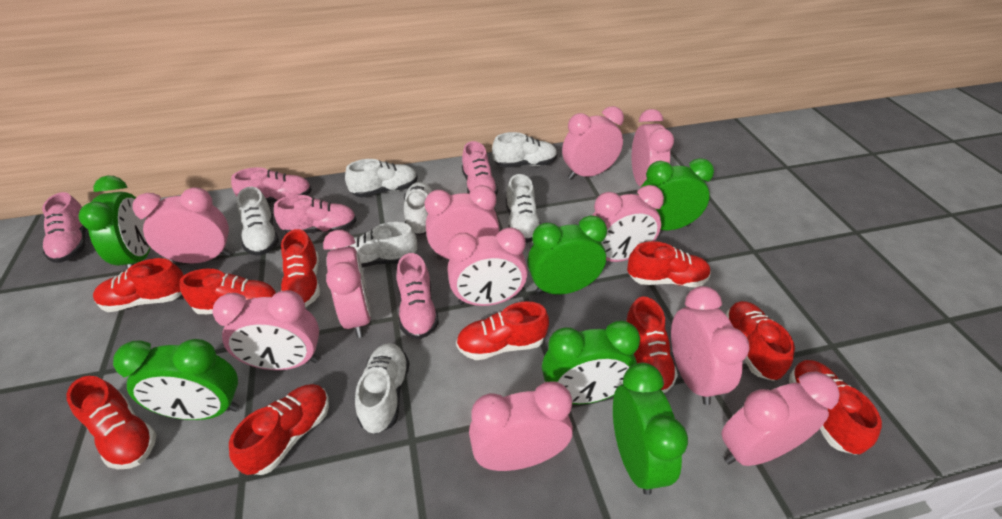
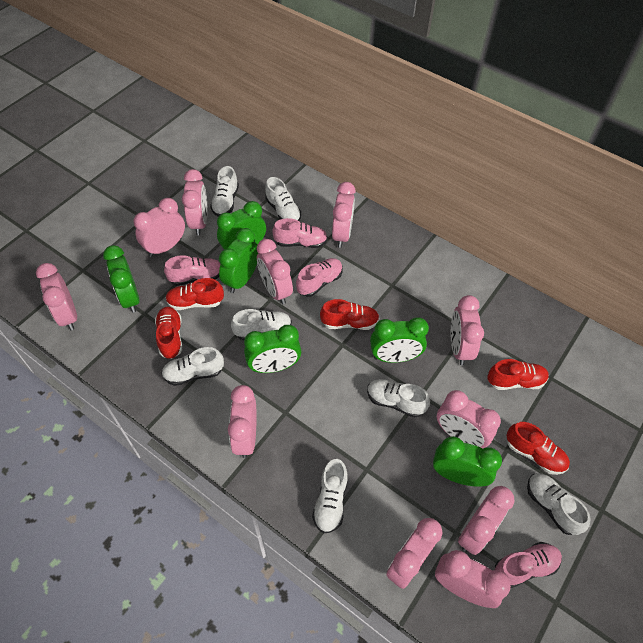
pink shoe: [42,192,87,263] [231,167,312,203] [274,195,357,234] [397,253,439,339] [462,141,498,195] = 5 -> [164,255,220,286] [272,218,328,248] [296,258,343,297] [495,542,562,588] = 4
red shoe: [66,376,157,469] [93,258,184,312] [179,269,276,314] [229,384,329,475] [281,229,320,307] [456,301,549,360] [626,296,678,393] [627,241,711,287] [726,301,795,381] [789,360,882,455] = 10 -> [155,307,182,359] [165,278,224,310] [320,299,379,330] [487,359,549,390] [506,422,570,475] = 5

